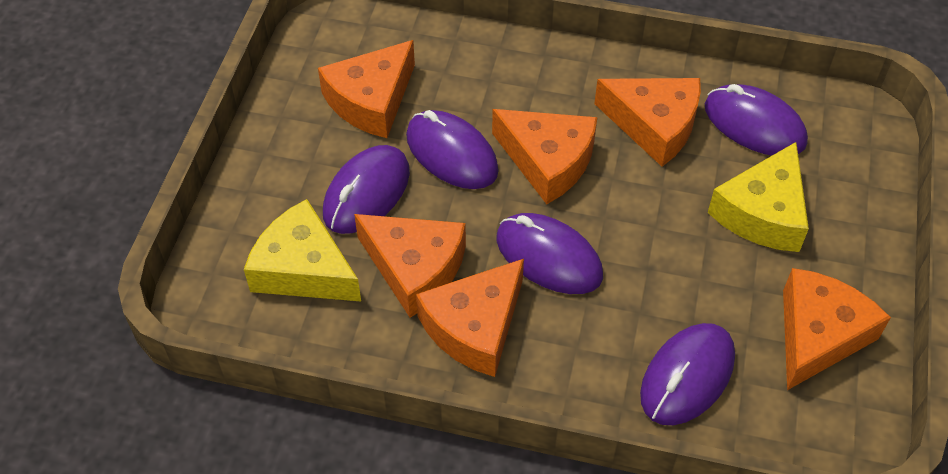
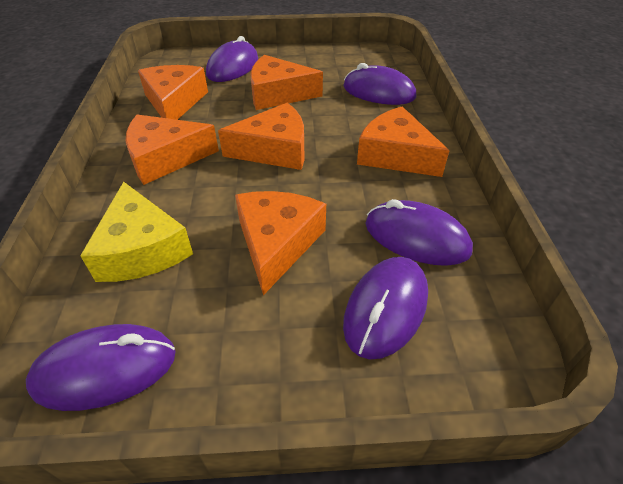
yellow cheese: [244,199,361,302] [708,142,809,252] = 2 -> [80,182,193,282] = 1

